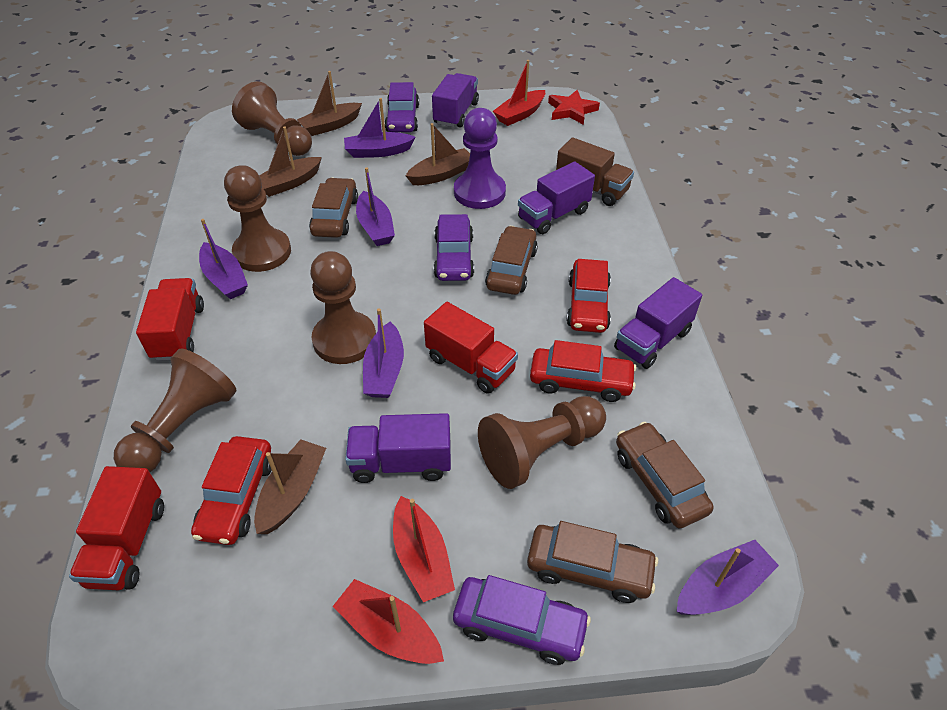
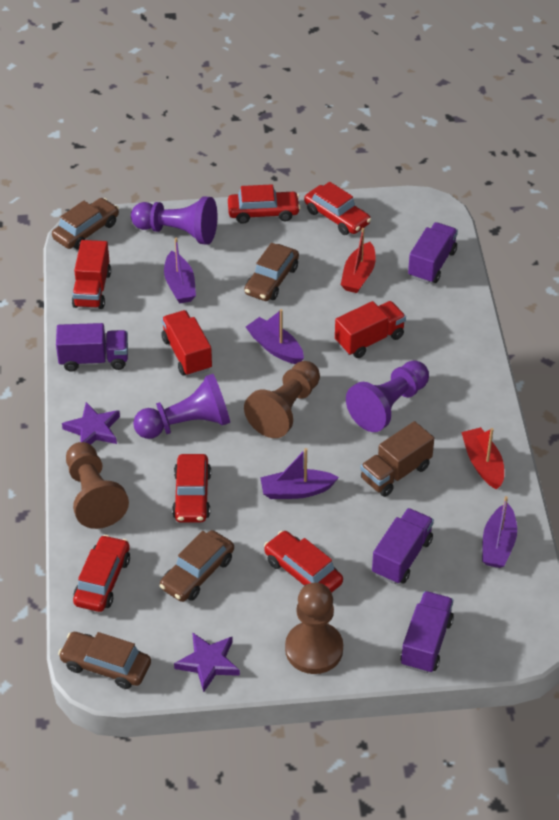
brown boat: [254,439,326,534] [259,127,322,197] [297,71,362,136] [406,123,470,185] = 4 -> none = 0
brown pawn: [114,348,236,472] [224,165,291,272] [232,82,312,156] [310,251,376,364] [478,396,606,489] = 5 -> [66,442,129,529] [244,361,320,438] [285,583,343,674] = 3
purple boat: [199,219,248,299] [344,98,416,158] [356,167,395,246] [363,308,404,398] [677,540,779,615] = 5 -> [164,238,196,303] [246,309,304,364] [260,448,339,499] [482,496,517,568] = 4
purple car: [385,82,419,132] [434,214,474,281] [453,575,591,665] = 3 -> none = 0
purple pawn: [454,108,506,209] = 1 -> [131,197,217,245] [133,374,230,439] [346,360,429,432] = 3
purple star: none = 0 -> [62,402,120,445] [174,632,240,692] = 2
red boat: [333,579,444,664] [393,496,455,602] [493,60,545,126] = 3 -> [341,228,376,293] [461,427,504,489] = 2
red car: [191,436,271,545] [530,340,636,402] [566,259,611,333] = 3 -> [73,535,130,612] [172,454,211,523] [228,184,301,224] [264,531,343,593] [304,182,371,235] = 5
red star: [548,90,600,125] = 1 -> none = 0

